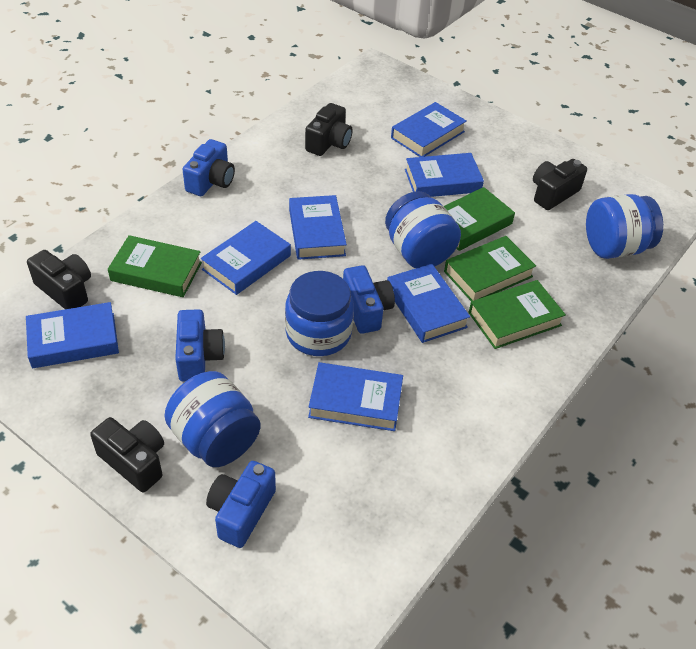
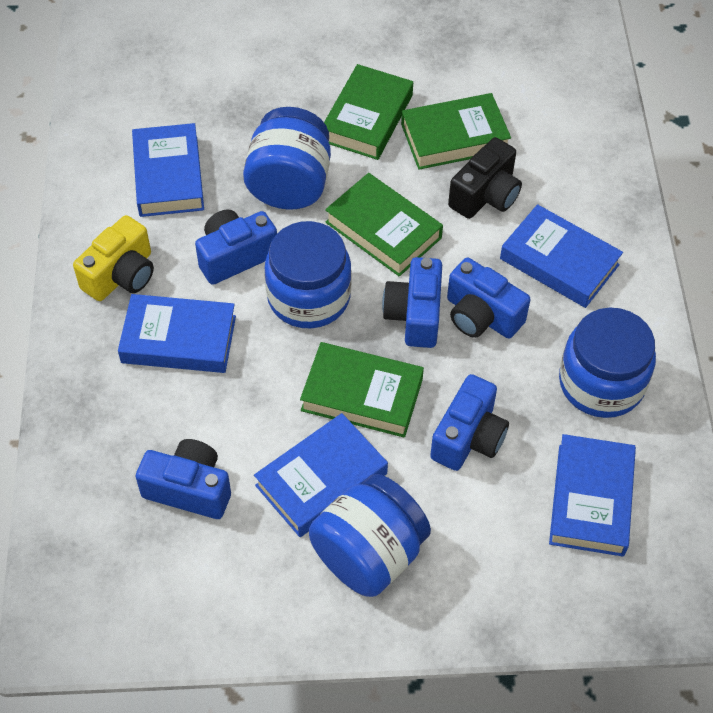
black camera: [27,250,91,309] [90,417,164,492] [305,103,353,156] [533,159,587,210] = 4 -> [448,137,522,219] = 1
blue book: [26,302,119,368] [201,221,291,295] [289,195,347,260] [308,362,403,431] [387,264,470,343] [391,102,466,157] [405,153,484,197] = 7 -> [118,294,236,373] [132,123,204,217] [254,413,388,537] [500,204,623,308] [549,434,636,557] = 5
blue camera: [175,309,225,382] [182,139,235,196] [206,461,276,548] [343,265,395,334] = 4 -> [136,439,231,519] [195,210,277,285] [382,257,442,348] [430,374,509,471] [447,258,531,339] = 5
yellow camera: none = 0 -> [73,215,154,301] = 1

